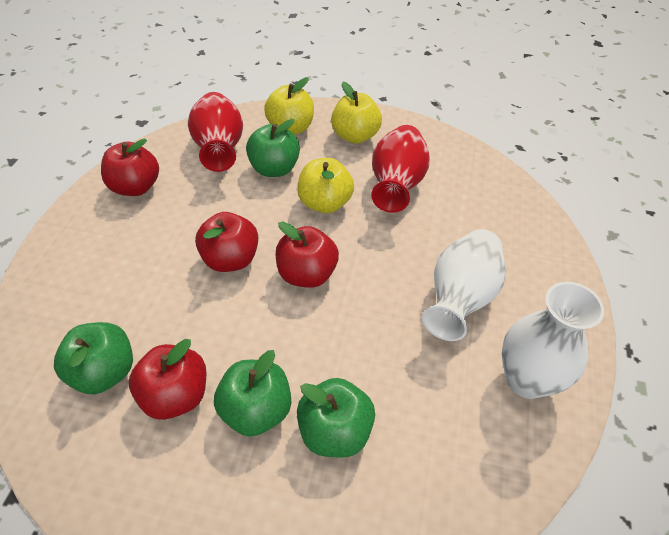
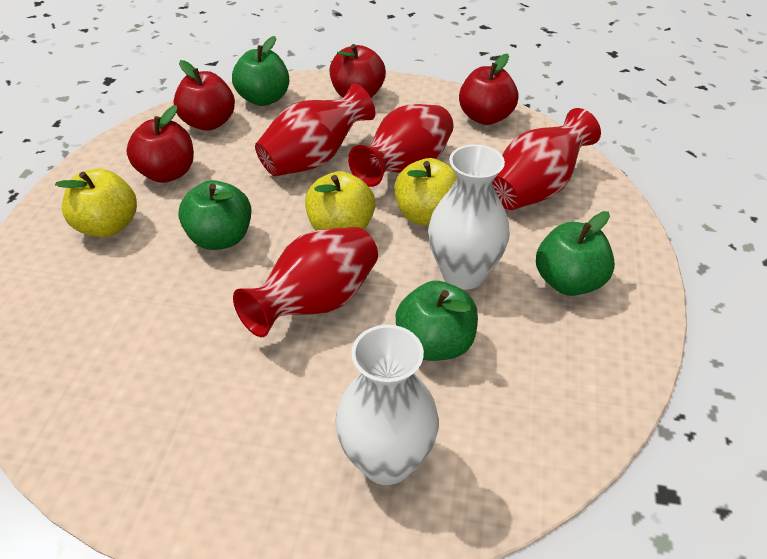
red vase: [188,92,243,172] [371,125,430,213] = 2 -> [233,227,378,337] [255,83,375,176] [348,104,454,187] [492,108,601,210] = 4

